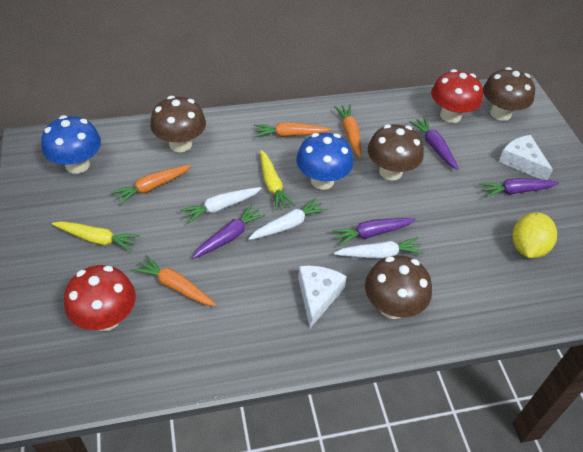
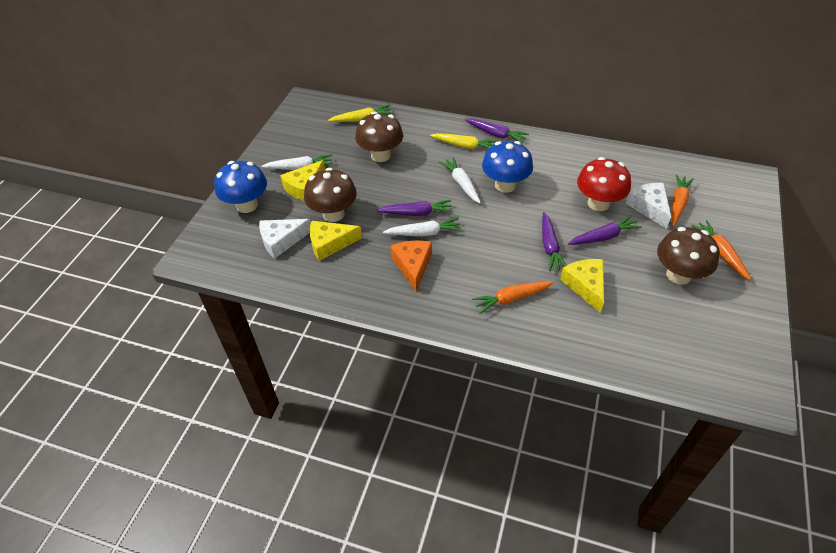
brown mushroom: [150,96,206,152] [365,255,432,319] [368,124,424,181] [483,67,535,121] = 4 -> [304,168,357,222] [355,111,403,162] [657,227,720,285] = 3
orange carrot: [111,165,191,205] [132,255,216,306] [254,122,331,137] [334,105,361,158] = 4 -> [472,281,554,314] [671,174,694,226] [691,220,751,280] = 3
orange cheese: none = 0 -> [390,240,432,291] = 1
red mushroom: [64,265,136,331] [431,69,483,123] = 2 -> [577,157,631,211] = 1
yellow cheese: none = 0 -> [280,160,325,201] [309,221,362,261] [560,259,604,313] = 3
yellow lemon: [512,212,557,258] = 1 -> none = 0

